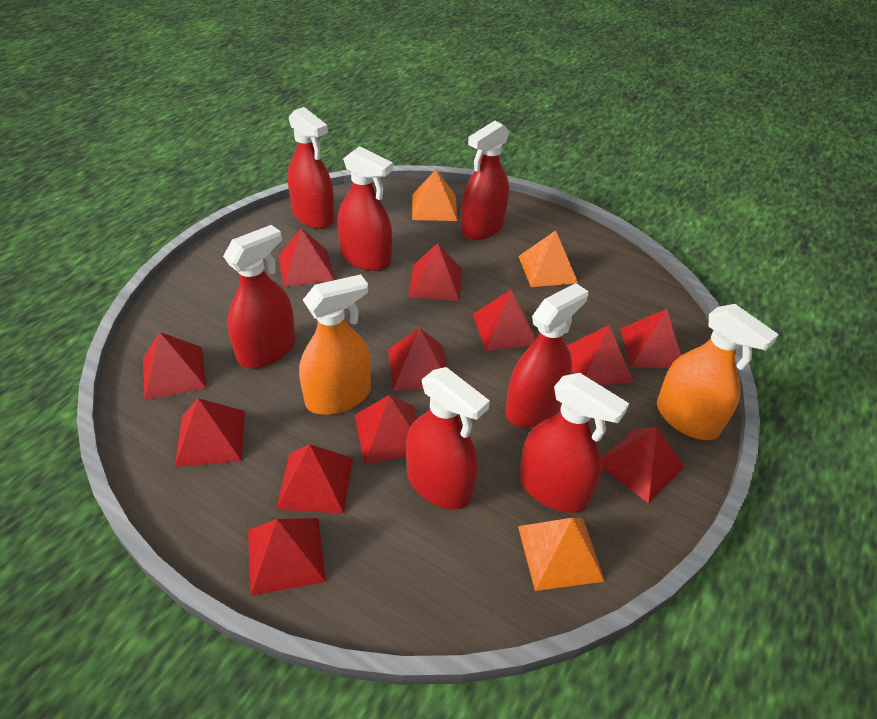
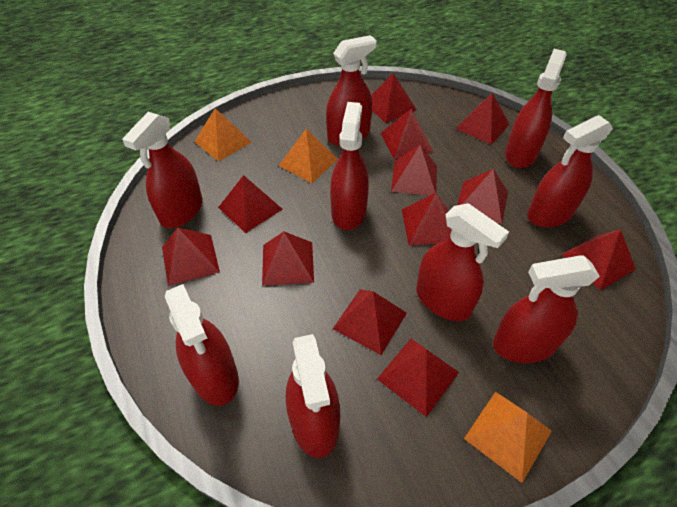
orange spray bottle: [299,274,371,415] [657,304,779,440] = 2 -> none = 0
red spray bottle: [223,225,296,368] [288,107,335,229] [337,146,393,271] [406,367,490,509] [461,121,510,240] [506,283,588,427] [519,373,629,513] = 7 -> [122,112,203,228] [165,284,239,406] [286,334,340,458] [326,35,377,146] [330,102,369,230] [416,203,509,321] [493,255,600,363] [505,49,567,168] [527,115,613,227] = 9

